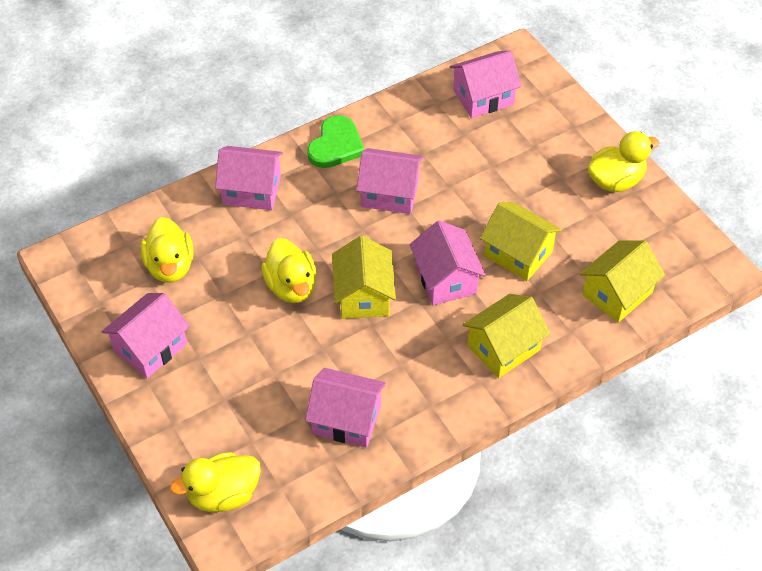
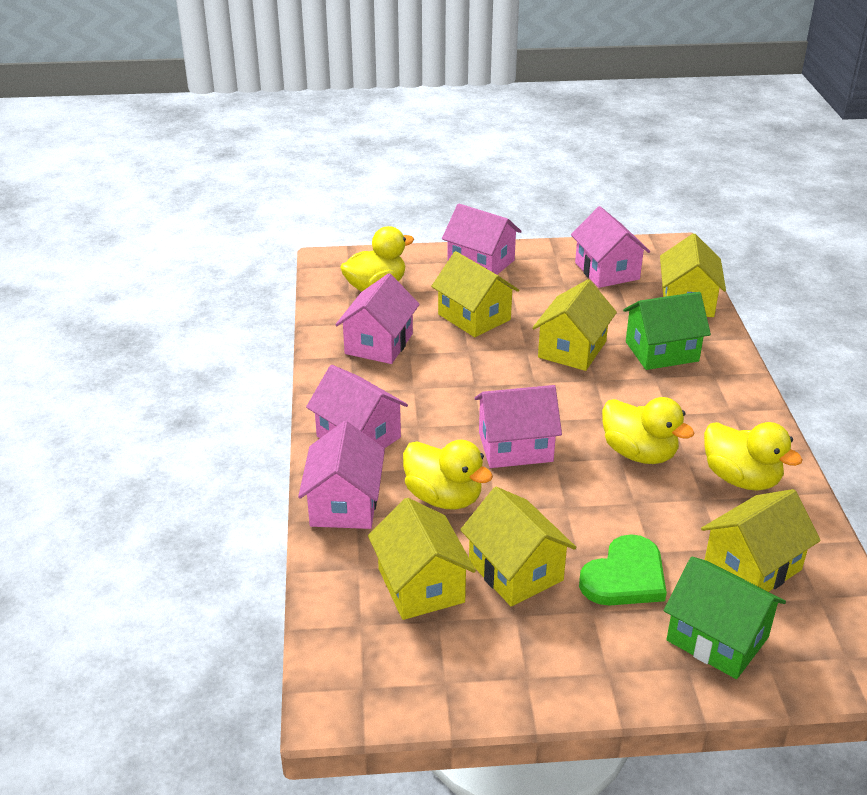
green house: none = 0 -> [623,292,711,370] [664,557,786,679] = 2
yellow house: [332,236,396,319] [462,294,550,378] [480,202,562,281] [580,240,665,323] = 4 -> [368,498,476,620] [431,251,519,337] [460,487,576,606] [532,279,617,371] [660,233,726,317] [701,489,821,592] = 6

